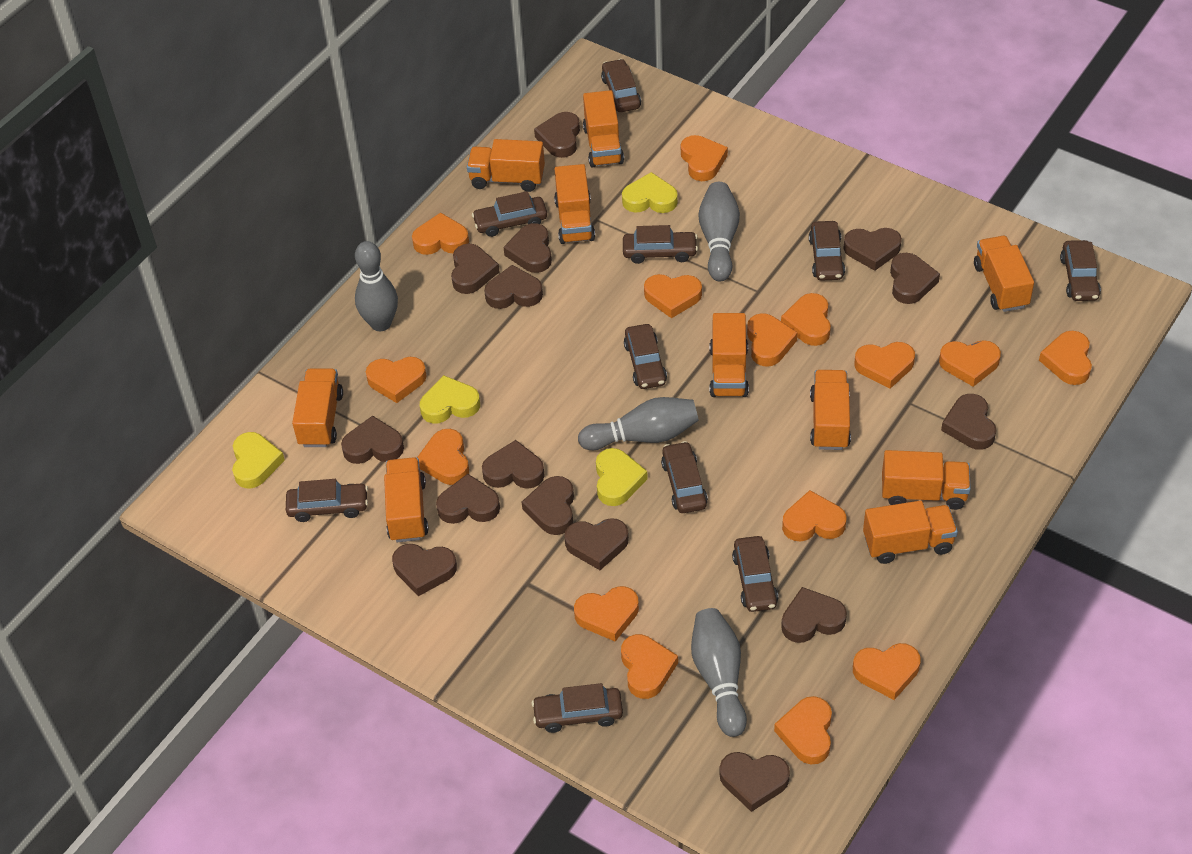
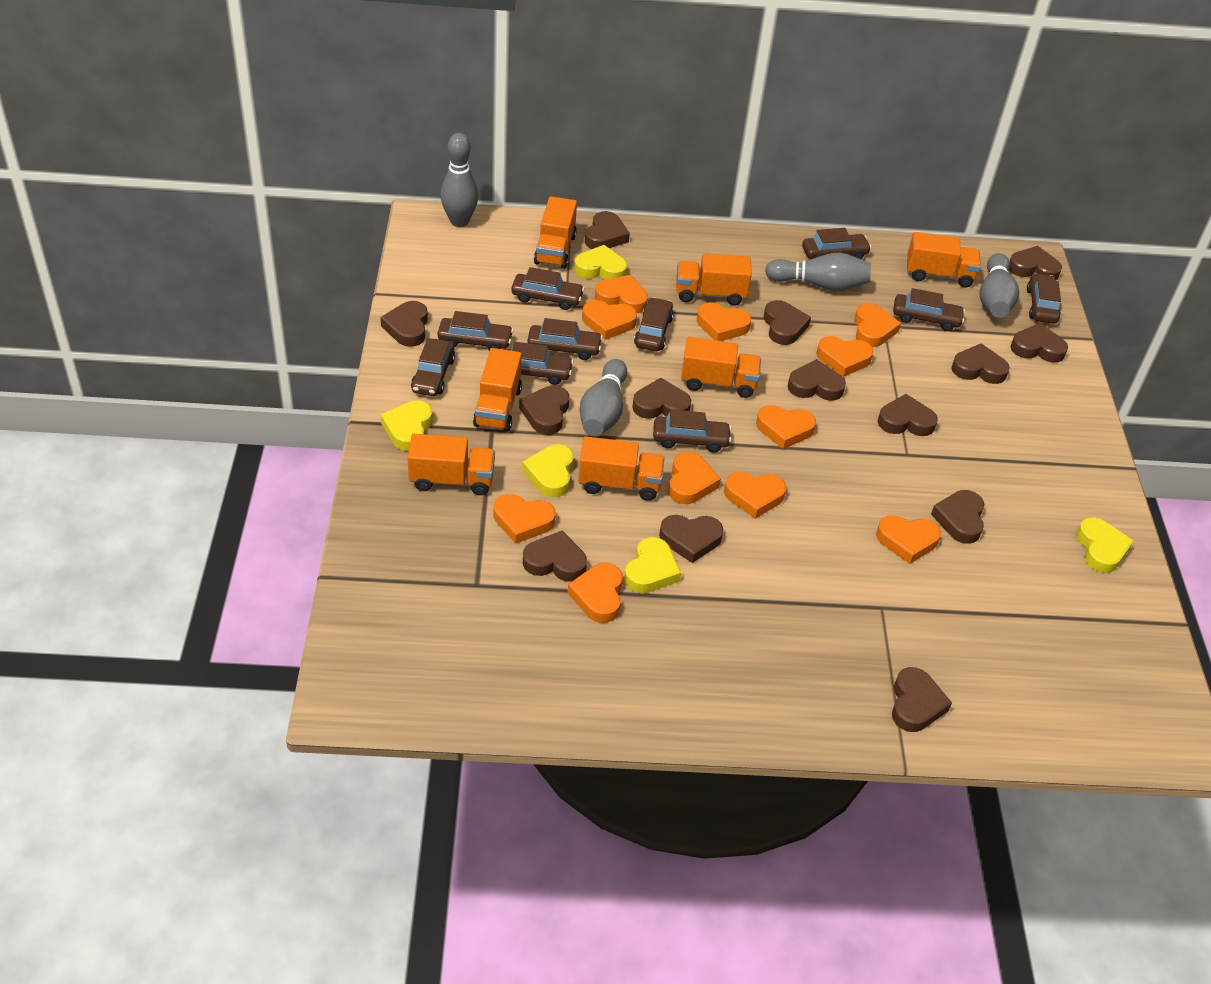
brown heart: [341,416,404,464] [392,544,457,596] [436,474,500,524] [451,244,500,294] [482,440,545,489] [484,265,543,309] [503,223,552,273] [522,476,574,535] [534,112,580,158] [564,518,629,570] [719,752,790,812] [781,587,847,643] [843,228,902,271] [890,253,940,304] [941,394,996,450] = 15 -> [380,301,428,347] [519,386,569,435] [523,530,587,582] [585,211,630,249] [632,378,691,419] [659,515,723,563] [764,300,811,345] [787,359,846,401] [878,394,938,436] [892,667,952,732] [931,490,984,544] [951,343,1010,384] [1009,246,1062,281] [1011,323,1068,363] = 14
orange heart: [366,357,427,403] [412,213,469,255] [417,429,469,485] [574,586,639,641] [621,634,678,699] [644,274,702,318] [681,135,728,181] [747,313,798,366] [774,696,832,764] [781,293,831,346] [782,490,847,542] [853,643,921,700] [854,342,915,389] [939,340,1001,387] [1039,331,1092,385] = 15 -> [493,494,556,544] [568,563,623,623] [582,300,637,340] [595,275,648,313] [668,452,721,504] [697,302,751,341] [724,472,786,519] [756,405,816,449] [816,336,874,377] [854,303,901,347] [876,515,941,564] = 11
orange truck: [292,369,343,447] [384,457,429,542] [467,139,545,192] [554,164,595,244] [583,90,624,167] [710,313,749,397] [810,370,851,450] [863,501,958,564] [882,450,971,510] [974,236,1034,312] = 10 -> [408,434,495,495] [473,348,522,432] [534,196,577,269] [578,436,664,501] [676,253,752,306] [681,337,761,398] [907,232,981,288] = 7
yellow heart: [232,432,285,488] [420,375,480,424] [596,448,648,506] [622,172,678,213] = 4 -> [381,400,433,451] [522,444,574,497] [574,245,627,280] [624,537,681,593] [1076,517,1134,573] = 5

